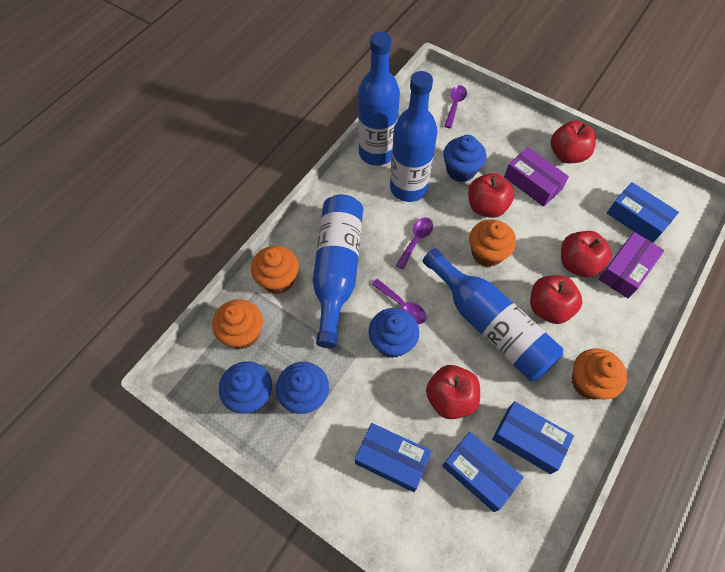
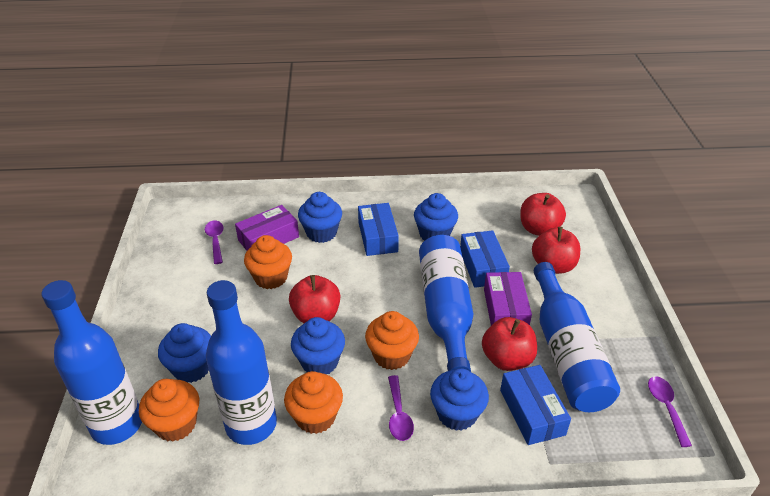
blue box: [355,423,432,492] [442,432,524,512] [492,401,574,474] [607,182,679,243] = 4 -> [358,203,399,256] [460,230,510,288] [500,365,571,445] = 3
blue cupcake: [219,361,272,413] [276,362,329,414] [368,308,419,358] [443,135,487,182] = 4 -> [158,323,211,383] [291,317,345,374] [298,192,342,243] [414,193,458,241] [430,368,489,431] = 5
red apple: [426,365,480,419] [468,173,514,218] [530,275,582,324] [551,121,596,163] [561,231,611,277] = 5 -> [289,275,340,323] [482,317,537,371] [520,193,566,236] [532,227,580,274] = 4

